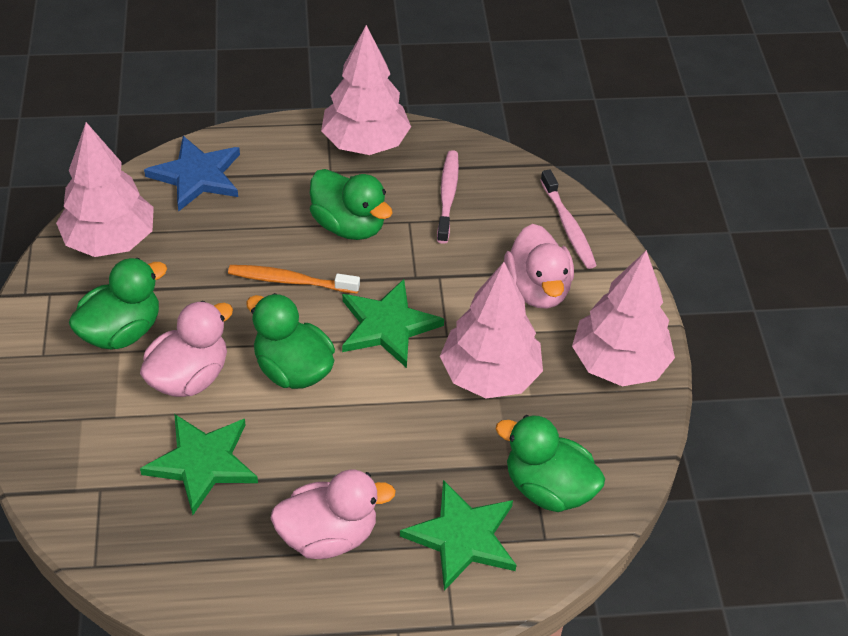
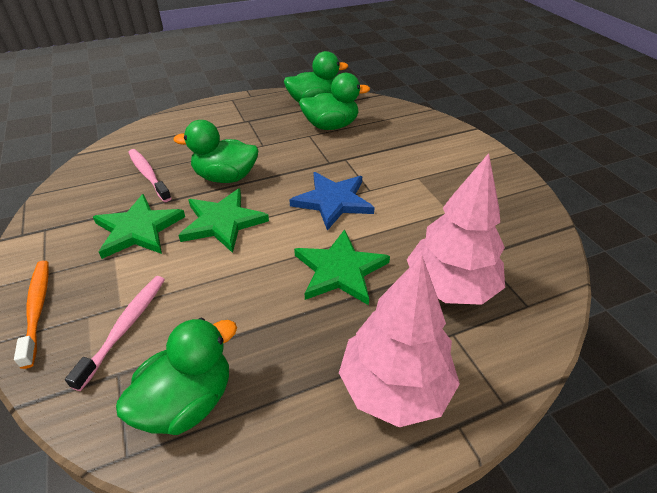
pink duck: [140,301,233,397] [270,470,396,559] [504,224,574,309] = 3 -> none = 0
pink tree: [56,122,154,257] [321,25,411,155] [440,262,543,398] [572,250,675,386] = 4 -> [339,255,460,427] [407,153,505,305] = 2

